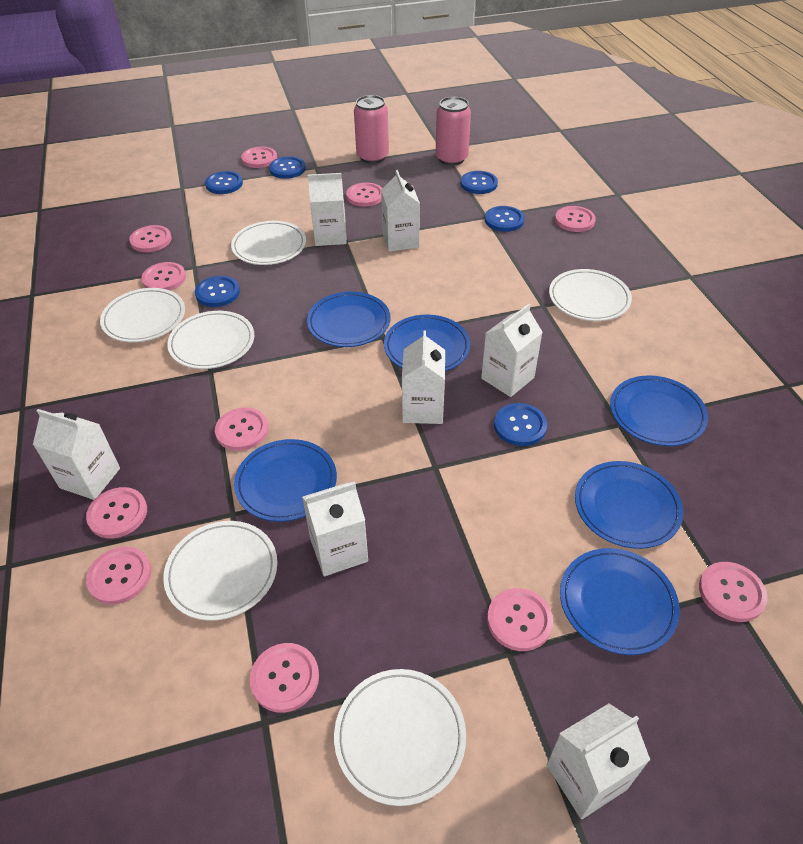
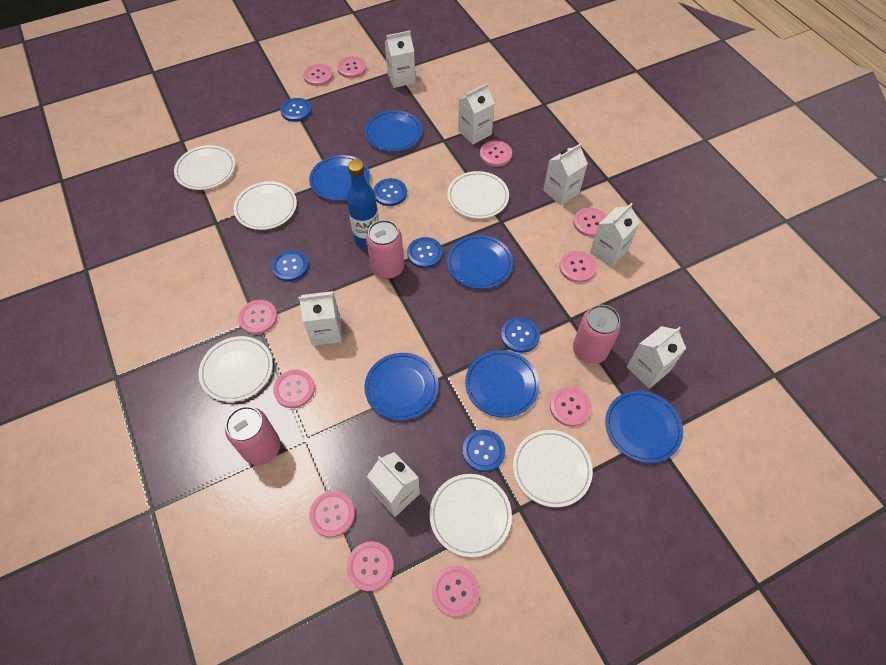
blue bottle: none = 0 -> [346,160,379,248] = 1
pink can: [354,95,389,164] [436,97,471,166] = 2 -> [225,406,280,465] [366,220,404,279] [573,305,621,364] = 3

